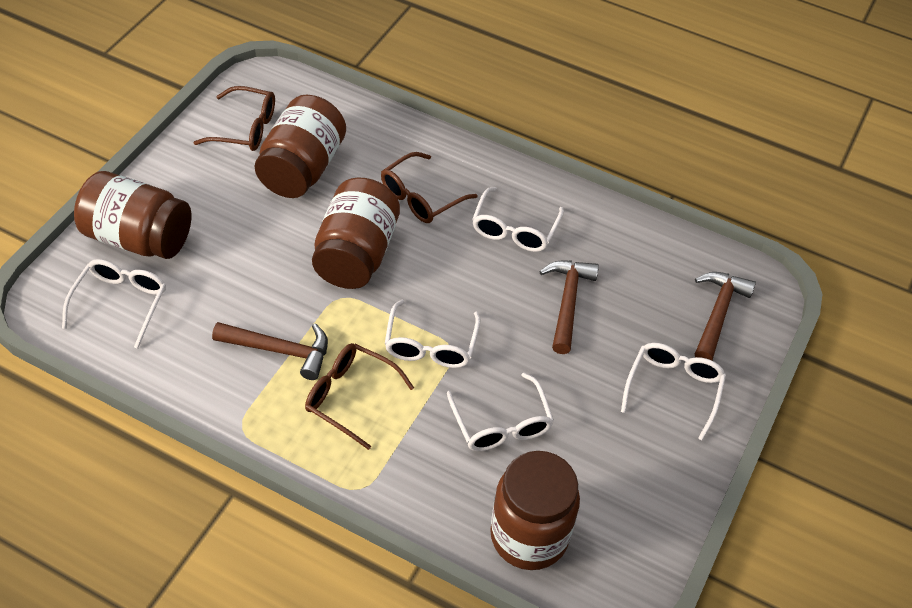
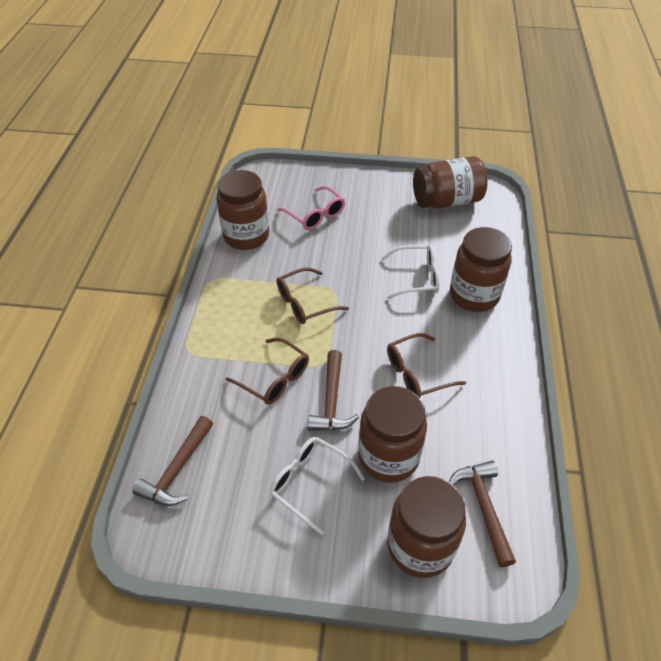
brown jar: [74,171,191,259] [255,95,346,198] [312,178,400,289] [490,451,580,570] = 4 -> [216,170,269,250] [358,386,427,483] [387,476,466,578] [413,156,487,208] [450,227,512,312] = 5
pink glasses: none = 0 -> [277,186,345,230] = 1
white glasses: [62,259,166,349] [385,299,480,368] [447,373,554,451] [472,187,564,252] [621,343,726,441] = 5 -> [270,437,365,535] [381,245,439,299] = 2

